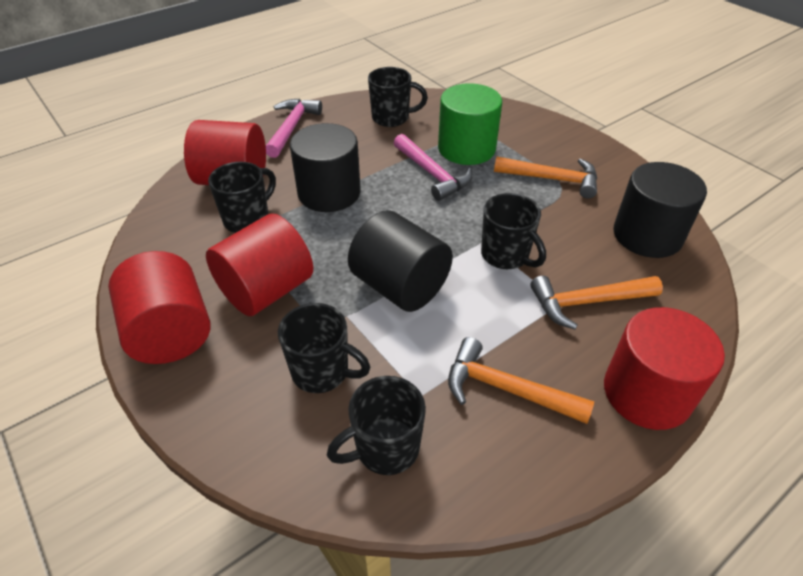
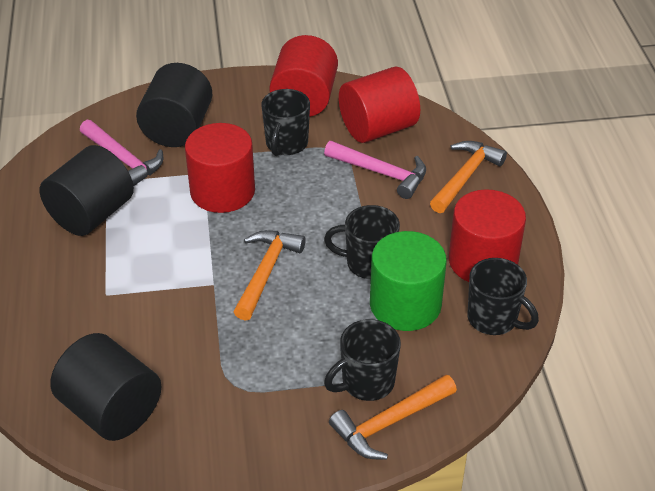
black mug: [208,162,276,233] [278,303,370,393] [327,376,426,475] [368,67,428,127] [481,193,546,269] = 5 -> [262,89,310,156] [324,205,400,279] [324,319,401,401] [467,258,539,335] = 4

